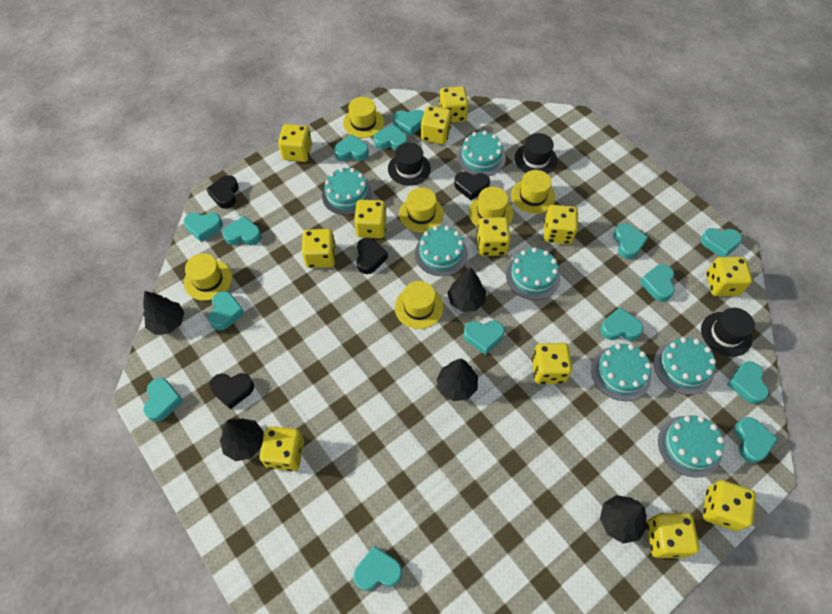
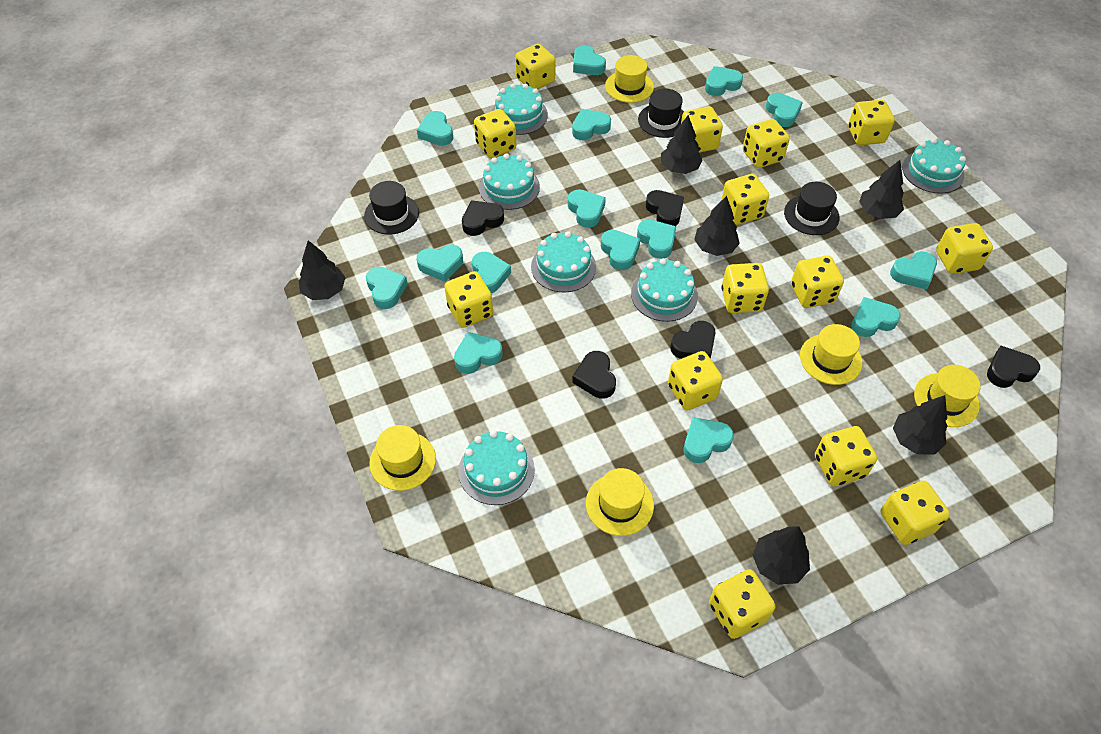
black heart: [206,175,239,209] [209,373,254,410] [356,238,388,274] [454,172,490,200] = 4 -> [462,200,504,236] [572,351,616,399] [646,190,684,226] [670,321,716,359] [987,346,1040,388] = 5
black tree: [143,291,184,335] [220,418,264,461] [437,359,478,401] [447,267,486,312] [600,495,647,543] = 5 -> [298,240,346,300] [661,115,703,174] [694,196,740,256] [753,526,810,585] [859,160,904,219] [893,395,947,454] = 6
turquoise cake: [322,167,372,215] [415,226,468,276] [457,131,506,176] [506,247,560,300] [591,344,651,401] [654,337,716,395] [658,415,724,478] = 7 -> [459,430,535,505] [479,154,540,210] [492,83,548,135] [531,231,596,292] [631,259,698,322] [902,138,966,194] = 6
yellow dice: [259,426,304,471] [278,124,312,162] [302,229,336,268] [354,200,387,238] [421,106,452,144] [439,86,469,123] [476,217,511,256] [532,343,572,384] [544,205,578,245] [647,513,699,558] [703,480,756,531] [706,257,752,296] = 12 -> [444,271,493,328] [474,109,517,159] [515,44,555,89] [668,351,723,410] [681,106,723,153] [709,569,776,639] [721,174,769,225] [721,263,769,313] [743,119,790,168] [791,256,844,308] [815,426,877,486] [848,100,895,145] [880,481,950,545] [936,223,993,274] = 14
yellow hat: [184,253,232,301] [343,97,384,138] [395,281,443,329] [399,187,444,232] [469,187,513,227] [511,170,555,214] = 6 -> [369,425,436,491] [586,468,654,536] [605,55,654,103] [800,324,862,385] [914,365,981,427] = 5

